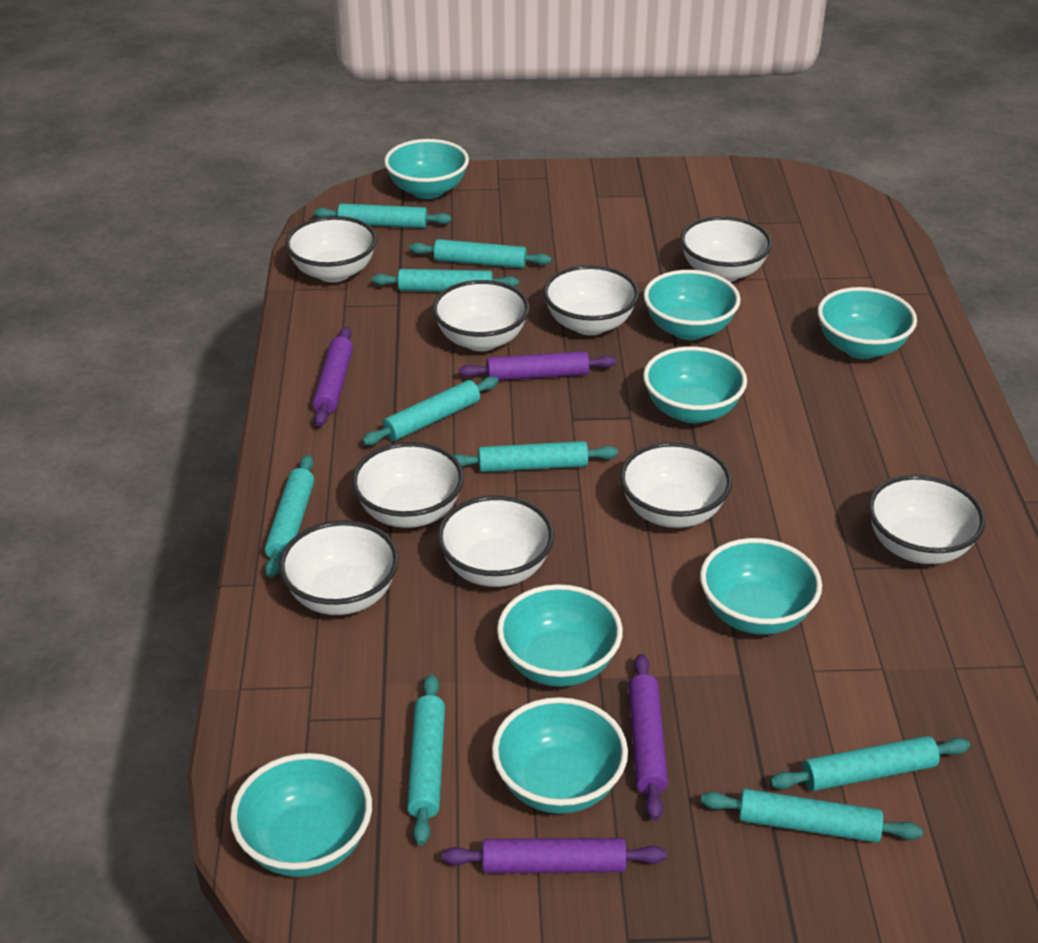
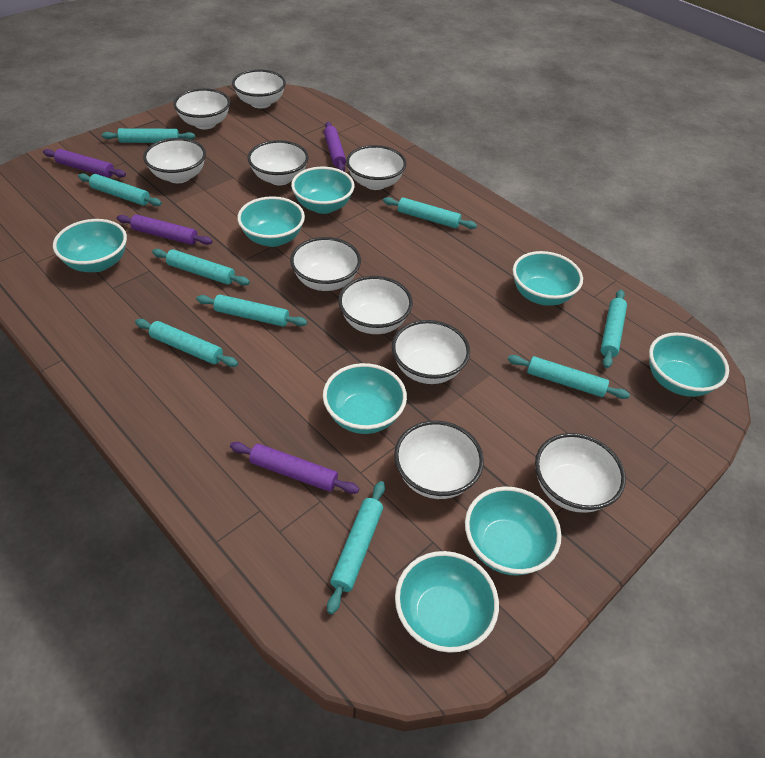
white bowl: [279,520,399,615] [285,216,377,282] [352,442,464,528] [432,280,530,351] [437,495,554,587] [543,265,639,335] [620,442,732,528] [680,216,772,282] [868,475,986,564] = 9 -> [143,138,206,183] [173,88,230,129] [232,69,286,109] [248,140,309,185] [290,237,361,291] [338,276,413,334] [346,145,407,190] [392,320,470,384] [394,421,484,499] [535,433,626,513] = 10

